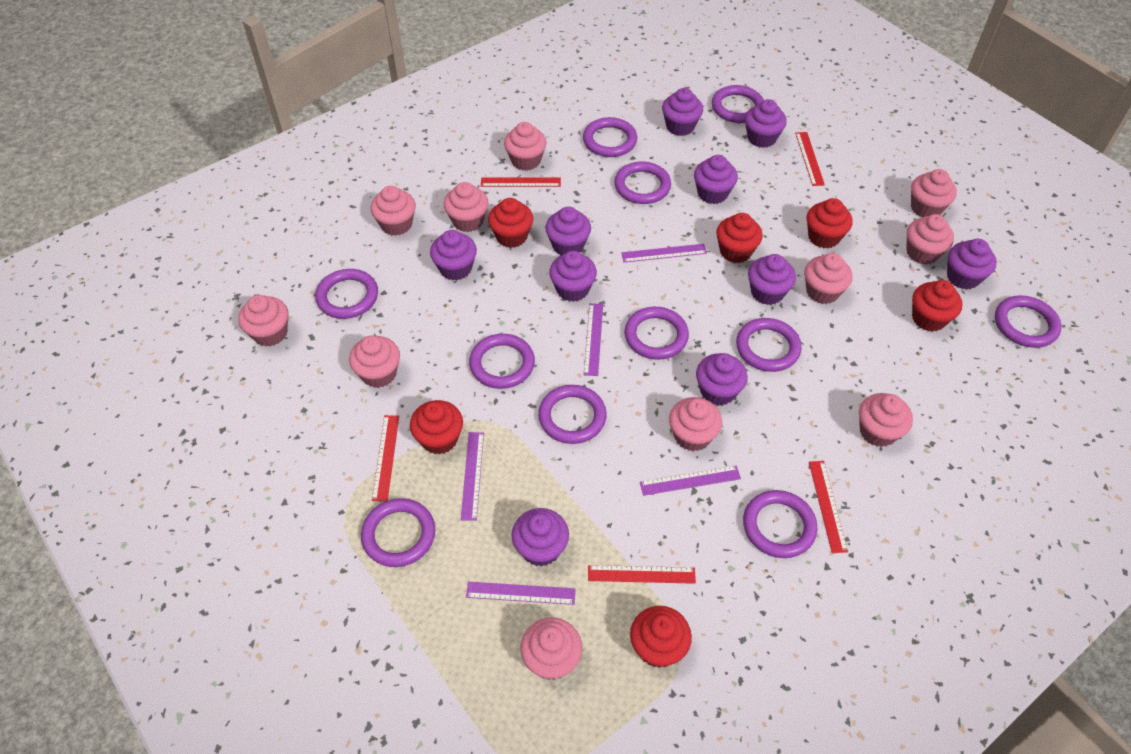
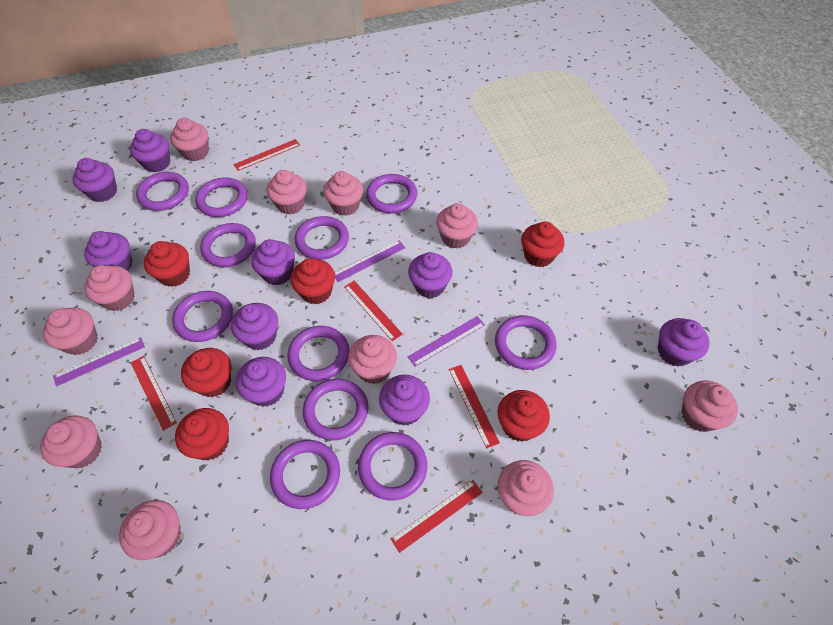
purple cupcake: [430,230,477,280] [512,508,569,567] [545,207,591,255] [549,251,597,302] [662,88,703,136] [694,155,738,204] [696,353,748,406] [745,99,787,148] [748,254,796,305] [947,239,997,290] = 10 -> [72,158,117,202] [84,231,132,271] [130,129,170,172] [231,303,278,350] [236,357,286,407] [251,239,295,285] [379,375,430,426] [408,252,453,298] [658,318,709,367] = 9
purple ruler: [461,432,484,521] [466,582,576,605] [584,303,603,376] [621,244,707,263] [640,466,741,496] = 5 -> [53,337,145,387] [335,240,405,282] [408,316,485,367] = 3

